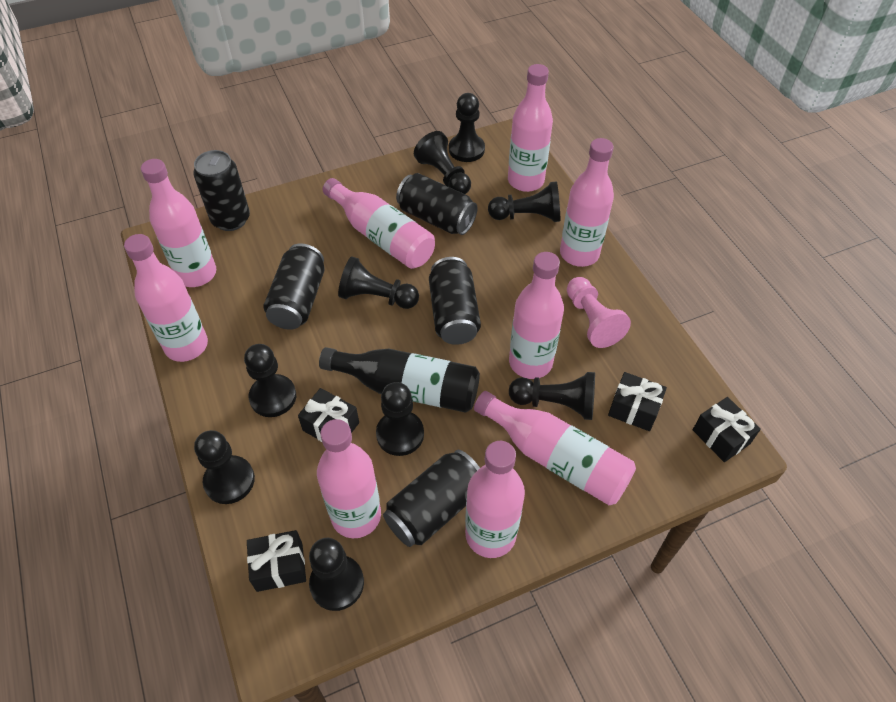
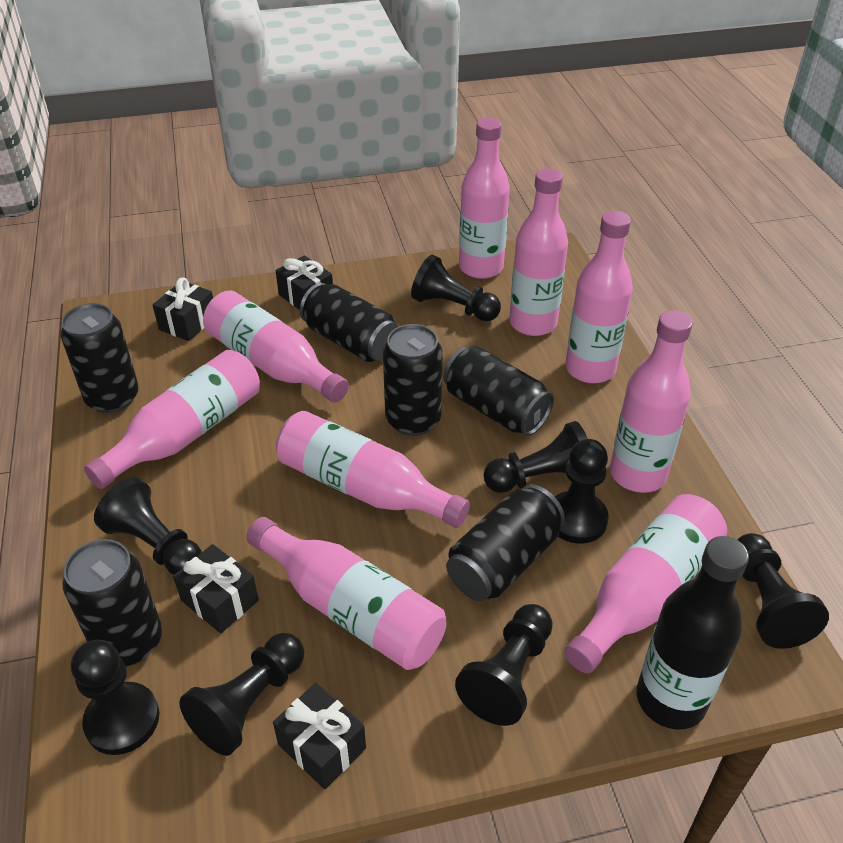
black can: [193,150,250,231] [264,243,325,330] [383,450,480,547] [396,173,478,235] [429,257,481,345] = 5 -> [61,303,139,413] [62,539,162,666] [300,283,398,362] [383,324,443,436] [443,346,554,436] [446,484,565,601] = 6
black pawn: [194,430,255,504] [244,344,296,417] [309,538,364,611] [338,256,419,309] [376,382,424,456] [414,131,471,194] [449,93,485,162] [488,181,560,222] [509,372,595,420] = 9 -> [71,640,159,755] [94,477,202,575] [179,633,304,756] [411,255,501,321] [455,604,553,726] [483,421,588,493] [555,439,609,544] [737,533,829,649] = 8
pink pawn: [567,277,631,348] = 1 -> none = 0

